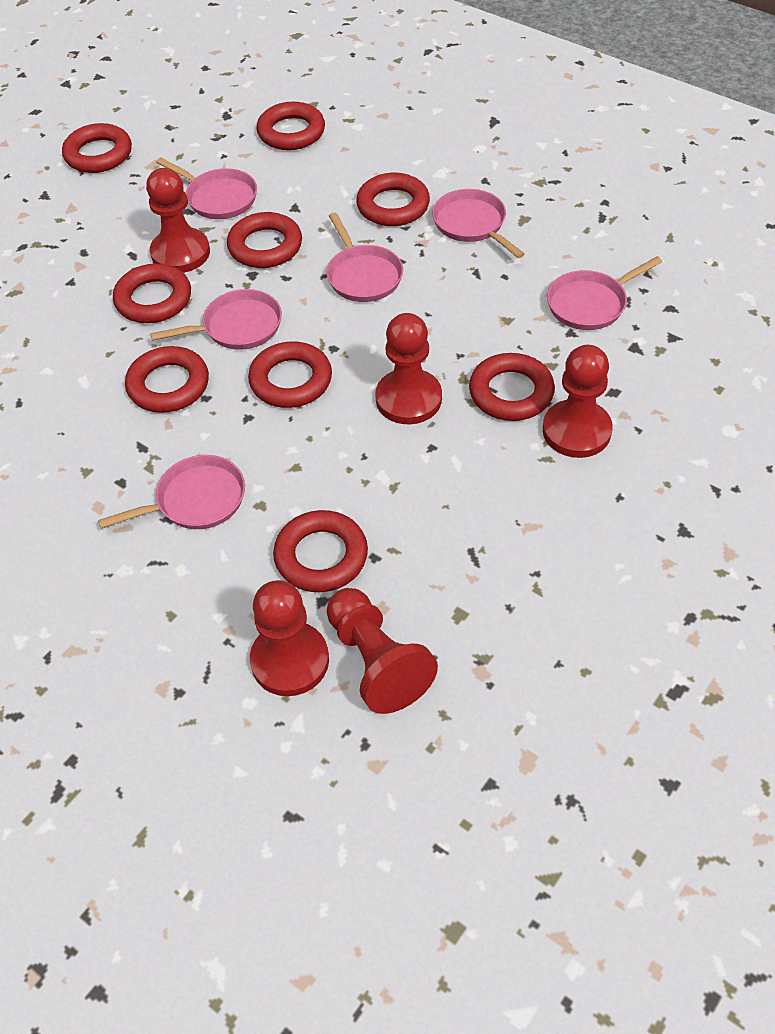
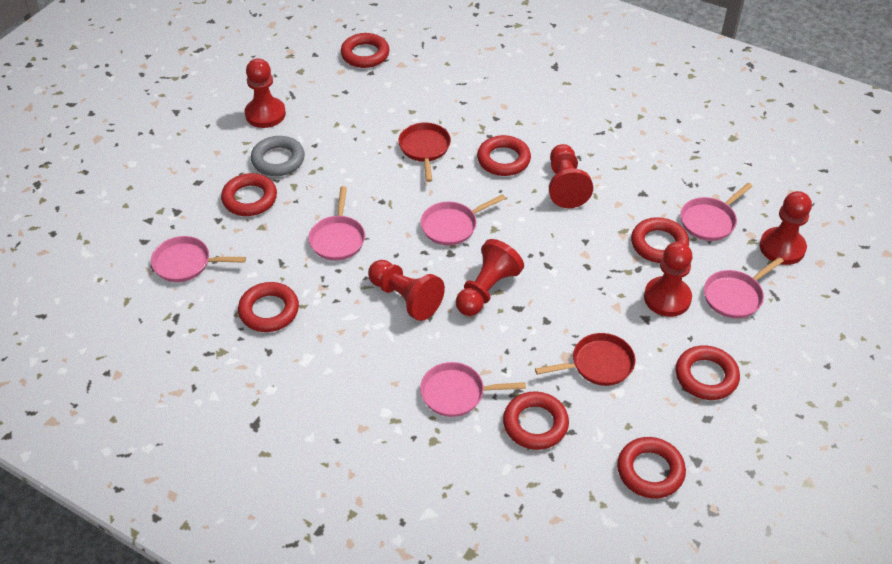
grey ring: none = 0 -> [251,136,305,176] = 1
red pan: none = 0 -> [398,123,451,182] [535,333,635,386] = 2
red pawn: [146,168,210,273] [250,580,329,696] [327,588,438,714] [375,313,442,424] [543,345,612,458] = 5 -> [245,58,286,128] [368,260,445,321] [456,239,524,316] [549,144,593,208] [644,242,693,317] [760,191,812,265] = 6
red ring: [62,123,132,173] [113,263,191,323] [125,346,209,413] [227,212,302,268] [248,341,332,408] [257,102,325,150] [273,510,368,592] [356,173,430,226] [469,353,555,421] = 9 -> [221,173,277,216] [238,282,299,332] [341,33,389,68] [477,135,531,176] [503,392,569,450] [617,437,686,499] [631,217,689,263] [676,345,740,400] = 8

